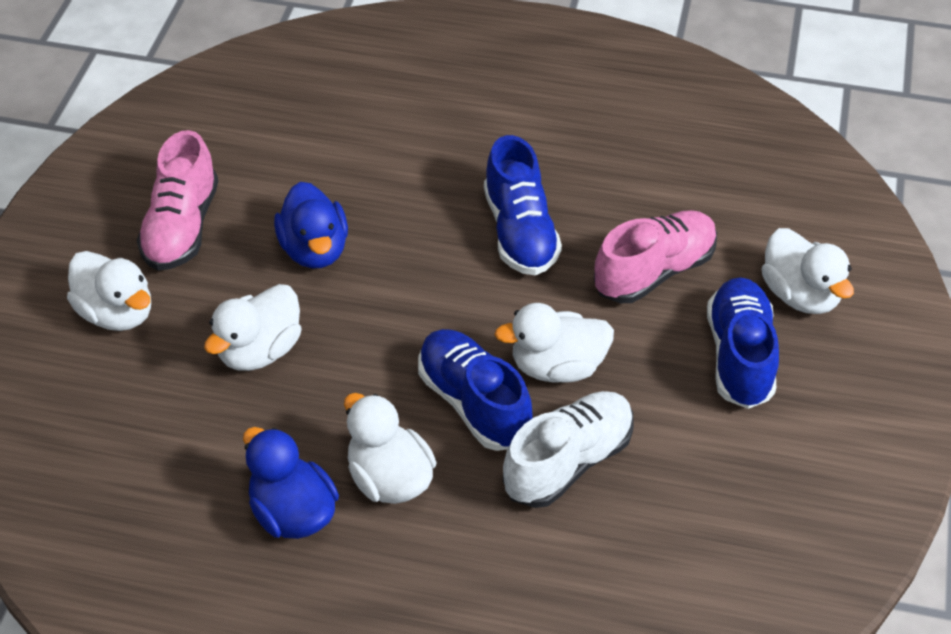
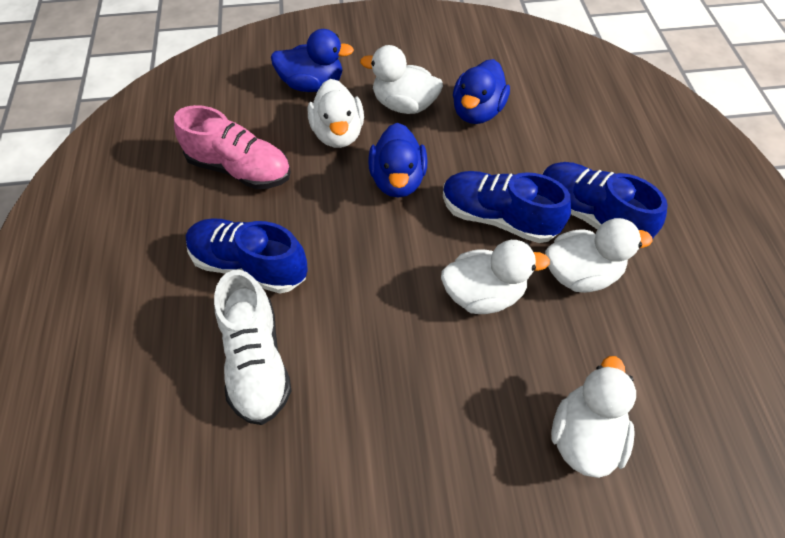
blue duck: [243,427,339,539] [274,182,348,268] = 2 -> [271,29,354,92] [368,123,427,198] [453,59,510,124] = 3
pink shoe: [137,130,218,271] [594,210,717,303] = 2 -> [174,105,291,189] = 1

